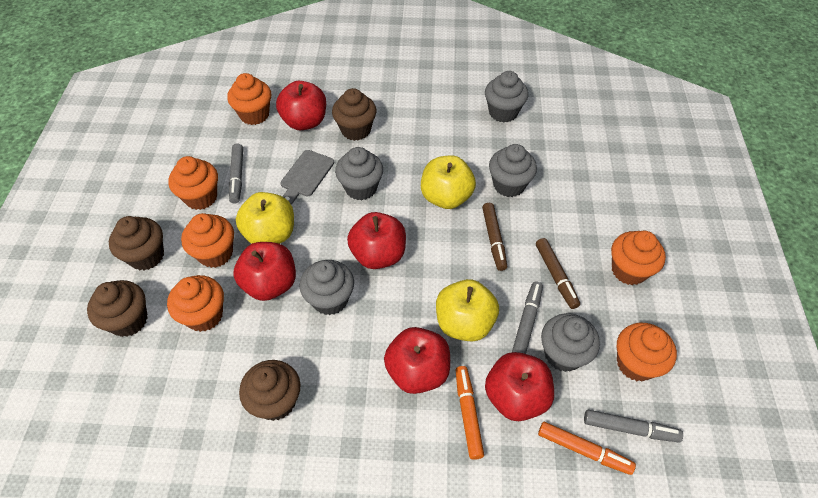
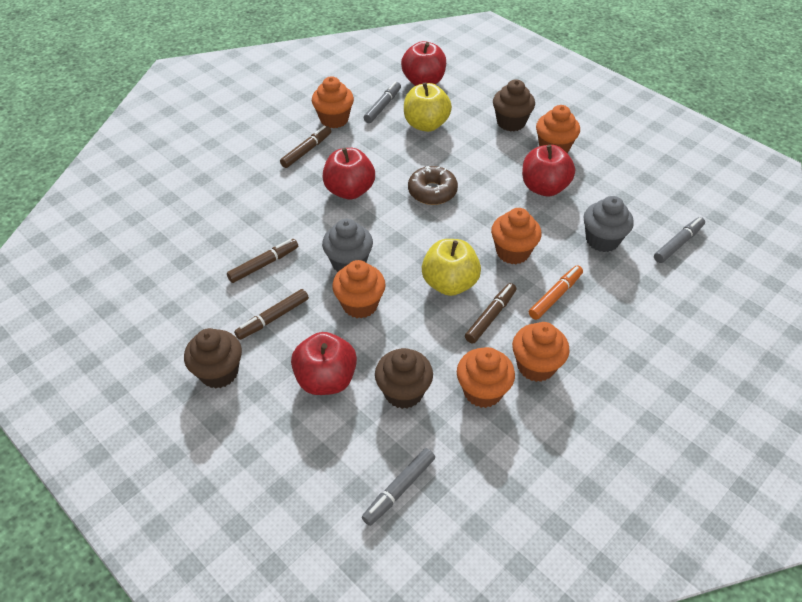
brown cupcake: [87,280,148,337] [109,216,164,270] [239,360,301,421] [332,88,376,141] = 4 -> [184,328,242,389] [375,348,433,409] [493,79,535,132] = 3
brown donut: none = 0 -> [408,166,458,205] = 1
brown marker: [482,203,507,271] [536,238,580,309] = 2 -> [227,239,298,283] [234,289,309,340] [280,126,331,168] [465,283,516,344] = 4
grey cupcake: [299,260,354,315] [335,147,383,200] [485,71,528,123] [489,144,537,197] [541,313,600,372] = 5 -> [322,219,373,272] [583,196,634,252] = 2
grey cutting board: [281,150,334,205] = 1 -> none = 0
orange marker: [456,366,484,460] [538,422,636,475] = 2 -> [529,266,583,320] = 1
red apple: [233,242,296,301] [276,81,326,130] [347,212,406,269] [384,327,450,394] [485,352,554,421] = 5 -> [291,332,357,395] [322,148,375,199] [401,41,446,86] [522,145,575,196] = 4
yellow apple: [236,192,294,244] [421,156,476,209] [436,279,499,342] = 3 -> [404,82,452,132] [422,239,481,296] = 2

